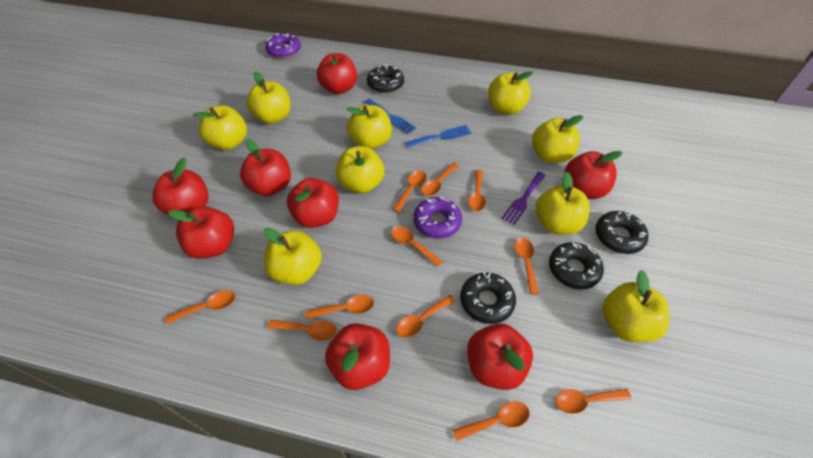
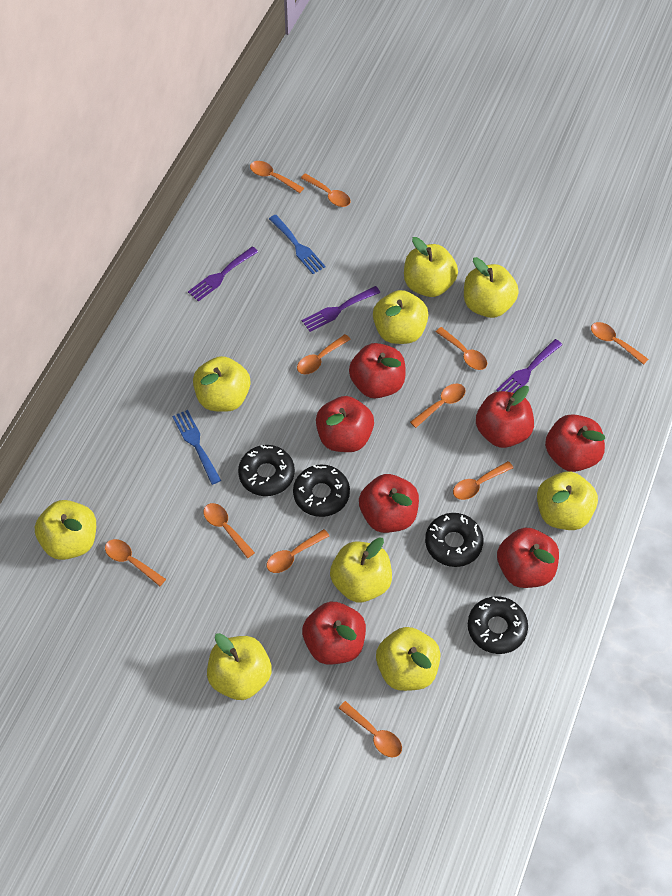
purple donut: [265,33,301,58] [413,196,462,238] = 2 -> none = 0
purple fork: [502,172,546,225] = 1 -> [188,247,258,302] [302,286,380,332] [496,339,562,393] = 3
red apple: [153,157,209,215] [168,206,234,259] [240,139,291,196] [287,178,339,228] [317,53,357,94] [325,323,390,390] [467,323,533,390] [565,151,622,199] = 8 -> [302,602,366,664] [316,396,374,452] [349,343,406,398] [359,474,419,533] [476,386,534,448] [497,528,559,588] [545,414,605,472] = 7

